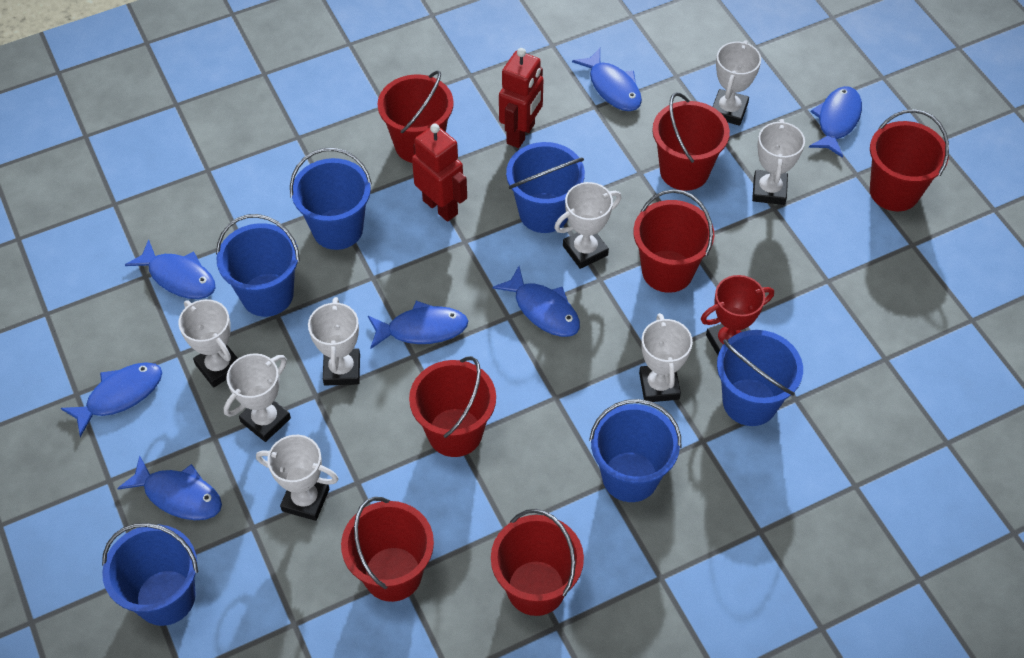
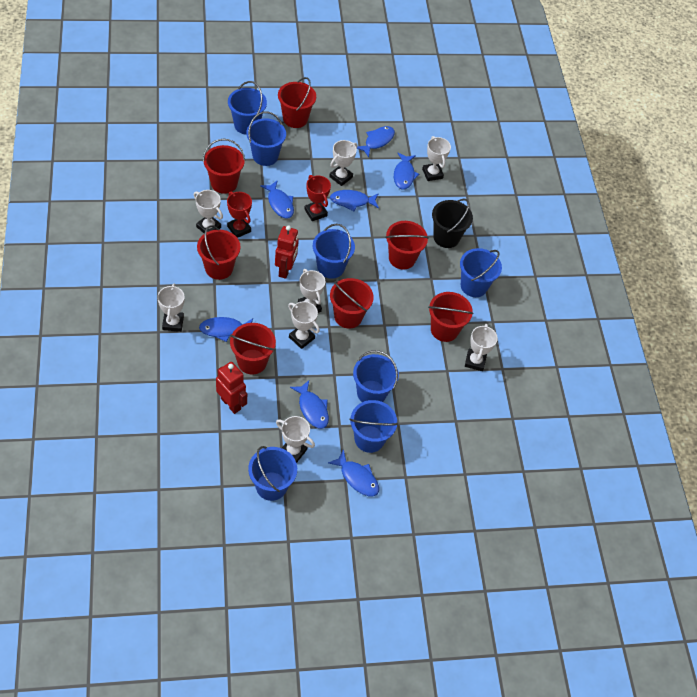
black bucket: none = 0 -> [432,199,473,248] = 1
blue bucket: [102,523,198,626] [216,214,300,317] [290,148,372,250] [506,142,585,233] [589,399,681,502] [717,330,803,426] = 6 -> [228,81,267,135] [246,111,286,166] [248,446,297,501] [313,224,355,279] [349,400,398,453] [353,350,399,402] [460,248,502,297] = 7
red trophy: [701,275,774,355] = 1 -> [227,191,252,238] [304,175,331,221] = 2

